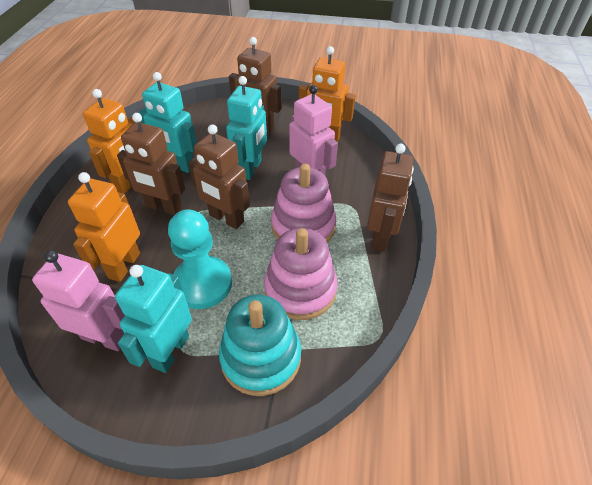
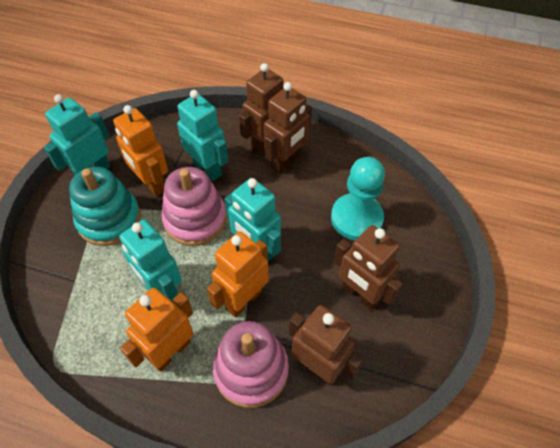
pink robot: [32,250,125,351] [289,85,338,175] = 2 -> none = 0
turquoise robot: [115,265,192,373] [139,72,197,173] [226,76,267,180] = 3 -> [44,94,110,176] [119,220,182,302] [177,90,228,181] [224,178,281,262] = 4

